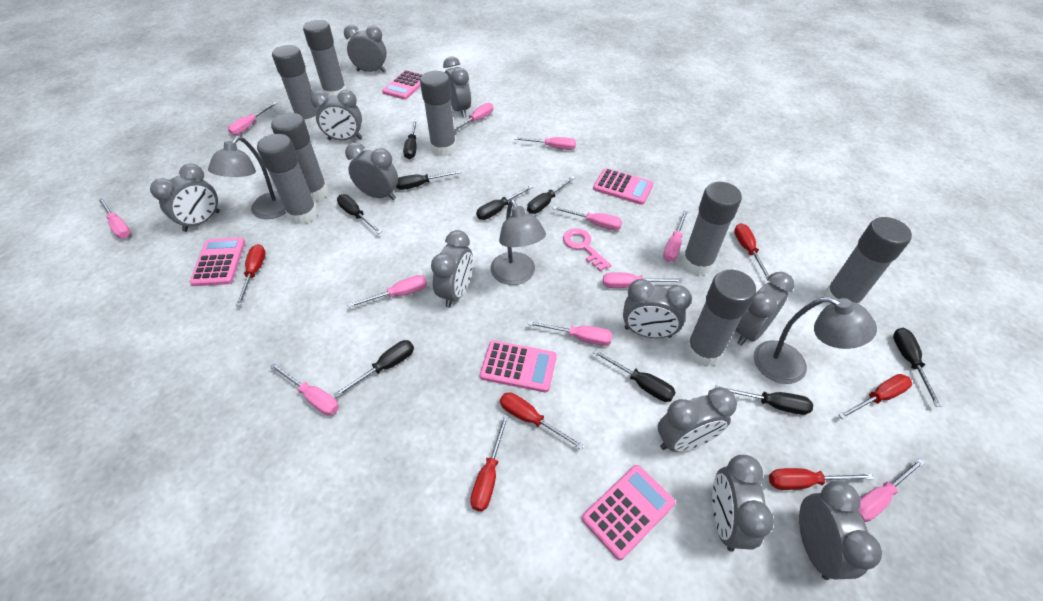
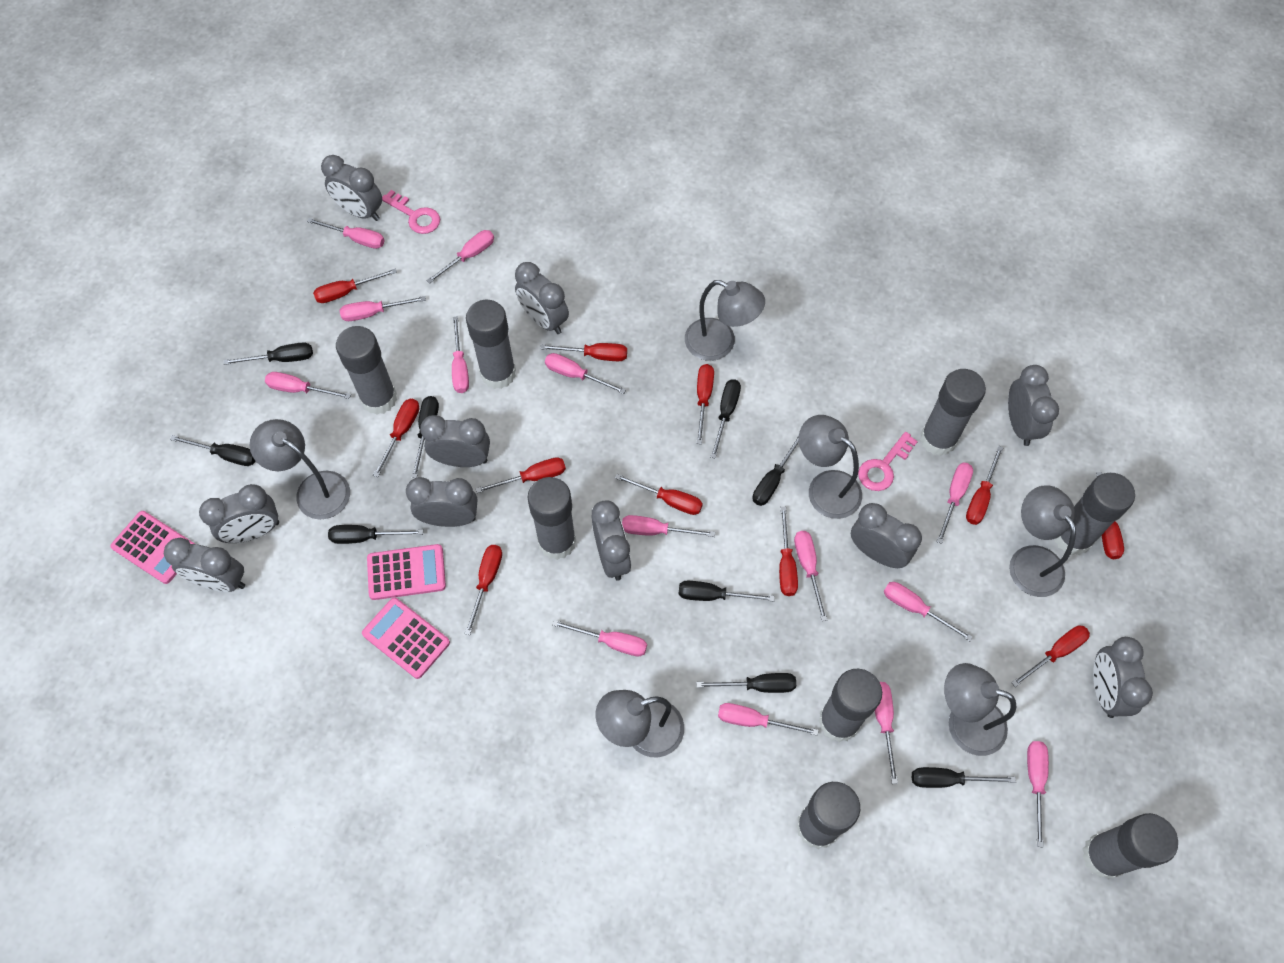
grey clock: [150,164,220,232] [311,90,362,140] [344,25,387,72] [345,142,398,200] [431,230,473,308] [443,56,471,117] [623,279,692,338] [658,387,737,452] [712,455,774,551] [735,272,794,346] [799,481,882,580] = 11 -> [164,538,245,592] [199,484,279,543] [321,155,382,221] [406,477,478,527] [420,415,490,467] [515,262,569,334] [592,500,631,581] [851,503,922,568] [1008,365,1059,446] [1093,637,1153,718] = 10
grey lamp: [208,136,286,219] [491,200,546,285] [754,297,877,384] = 3 -> [250,419,350,519] [596,690,684,758] [685,280,765,361] [799,415,862,519] [944,663,1017,756] [1009,485,1076,597] = 6
pink calculator: [190,237,245,286] [382,70,423,100] [480,340,557,392] [582,465,675,560] [593,168,654,205] = 5 -> [110,511,195,584] [362,598,450,679] [367,544,446,600] = 3
pink key: [563,228,611,271] = 1 -> [382,190,440,234] [858,432,918,491] = 2
pink screwdriver: [99,198,131,238] [228,102,277,135] [270,363,339,415] [347,275,427,308] [454,103,493,131] [514,137,576,150] [528,321,612,346] [552,206,622,230] [603,272,682,288] [663,211,688,262] [858,458,925,522] = 11 -> [265,372,351,399] [307,218,385,249] [340,296,426,321] [426,230,494,284] [452,316,469,393] [545,353,626,394] [552,620,647,656] [622,515,715,537] [718,703,819,736] [794,531,827,621] [875,682,898,784] [884,582,973,641] [936,463,973,544] [1027,741,1049,847] = 14
red screwdriver: [236,244,266,306] [470,415,509,511] [500,392,584,450] [734,223,769,280] [769,468,874,490] [839,374,912,419] = 6 -> [313,268,397,303] [373,399,419,477] [464,545,502,635] [476,457,566,493] [540,343,627,361] [615,474,703,515] [696,364,714,444] [779,507,798,596] [966,446,1004,525] [1011,625,1090,687] [1096,472,1124,559] = 11

